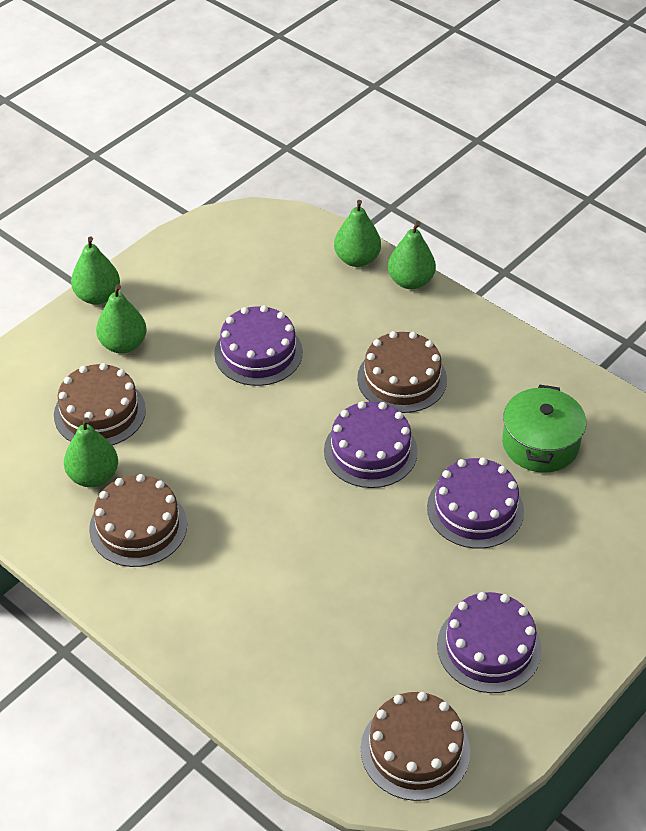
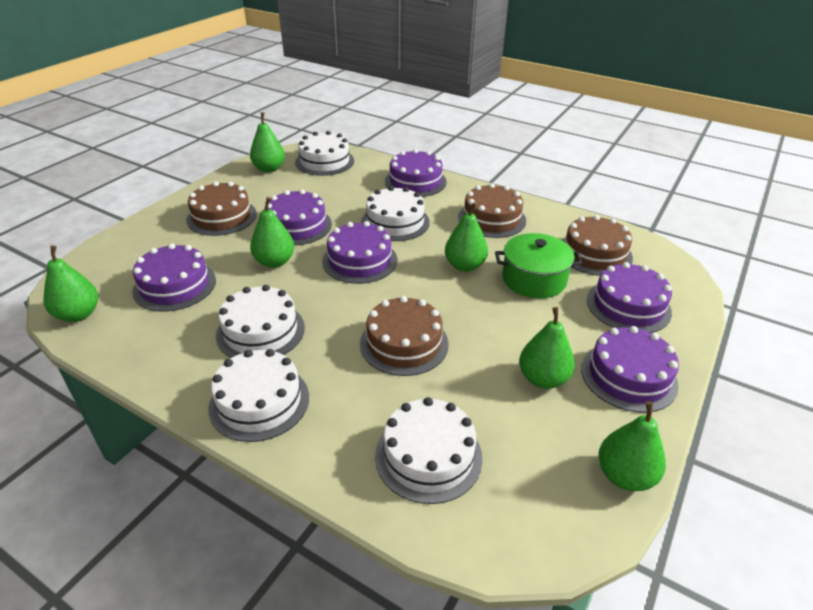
green pear: [64,417,118,487] [71,236,120,305] [96,284,147,354] [334,200,381,267] [388,221,436,289] = 5 -> [43,245,98,322] [250,112,285,172] [250,197,294,268] [445,202,488,272] [519,307,575,389] [599,401,666,491] = 6
purple cake: [214,305,303,386] [324,401,418,488] [427,457,524,549] [437,592,542,693] = 4 -> [132,243,216,312] [265,189,332,245] [322,221,397,284] [385,149,447,197] [581,326,679,413] [587,262,672,333] = 6
white cake: none = 0 -> [208,349,309,442] [216,285,305,358] [295,131,354,176] [361,186,430,241] [375,397,483,504] = 5

